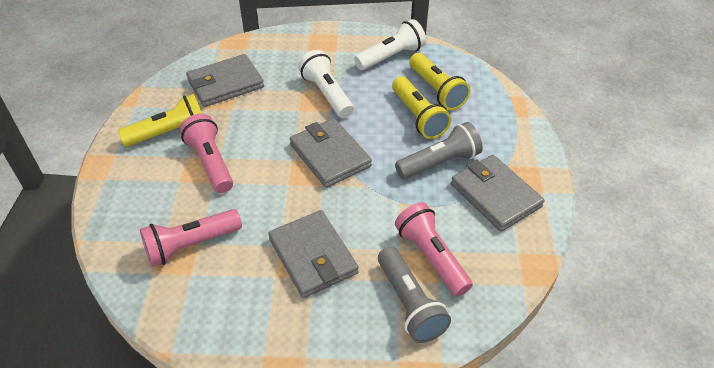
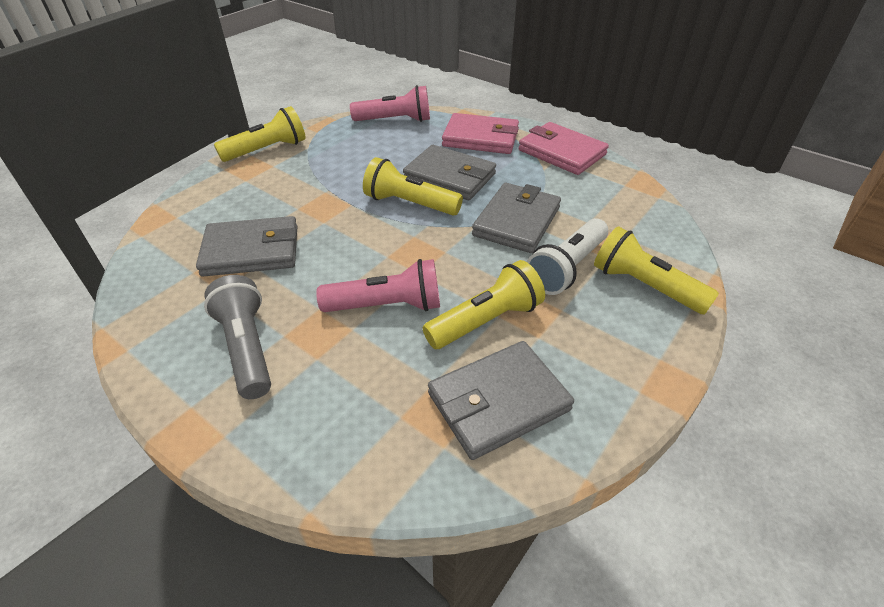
grey flashlight: [378,247,451,343] [395,122,483,179] = 2 -> [204,275,271,399] = 1
pink flashlight: [140,209,242,267] [180,114,233,193] [395,202,473,297] = 3 -> [316,259,440,312] [350,85,430,122] = 2
pink wallet: none = 0 -> [442,113,519,154] [518,122,609,175] = 2
white flashlight: [298,50,354,118] [354,19,426,70] = 2 -> [527,218,608,295] = 1
yellow flashlight: [118,94,202,147] [392,76,451,139] [409,53,471,110] = 3 -> [214,106,306,162] [363,157,463,215] [423,260,545,349] [594,226,719,315] = 4

